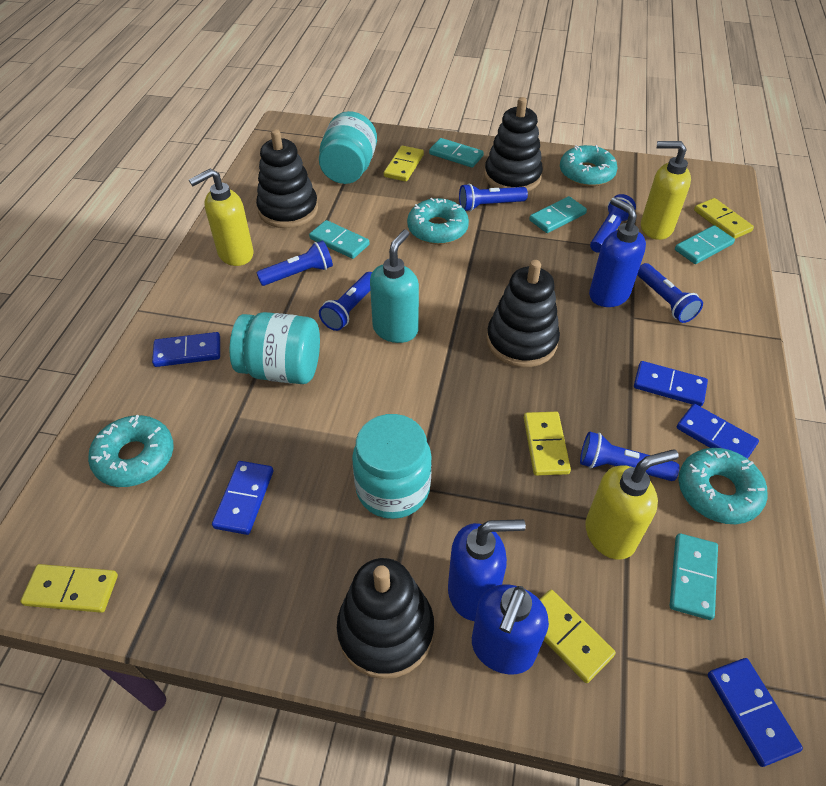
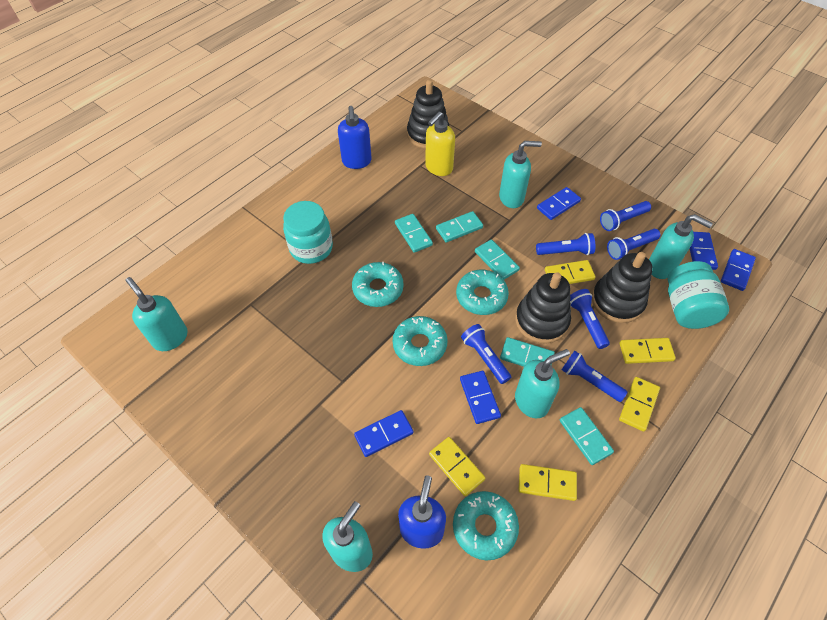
black stacking toy: [256,129,318,228] [337,558,434,679] [484,97,543,191] [486,260,560,368] = 4 -> [407,80,450,149] [515,272,571,344] [592,252,653,323] = 3
blue soap dispenser: [448,519,526,621] [472,584,549,675] [589,197,646,307] = 3 -> [338,106,372,169] [398,476,446,549] = 2
turquoise jar: [229,312,320,384] [319,111,377,184] [352,414,432,519] = 3 -> [283,201,333,264] [667,261,729,329] = 2
turquoise soap dispenser: [370,229,419,343] = 1 -> [126,277,187,351] [322,501,373,572] [499,141,542,208] [515,349,570,418] [649,214,713,279] = 5
yellow soap dispenser: [189,169,253,266] [585,449,679,560] [641,141,691,240] = 3 -> [425,112,455,176] = 1

